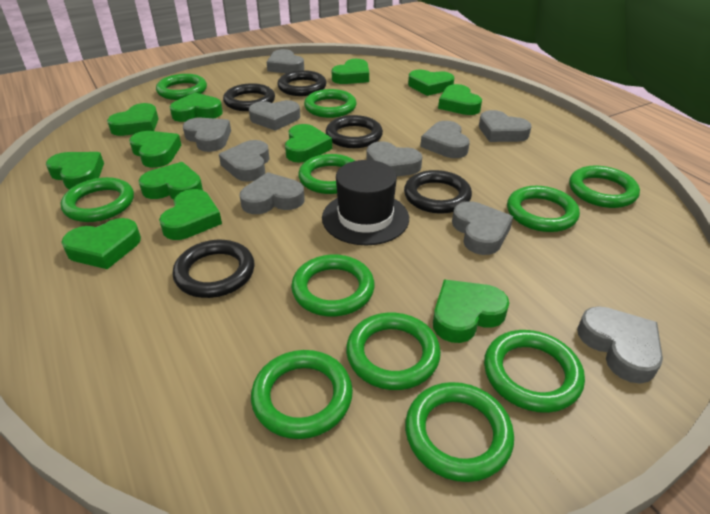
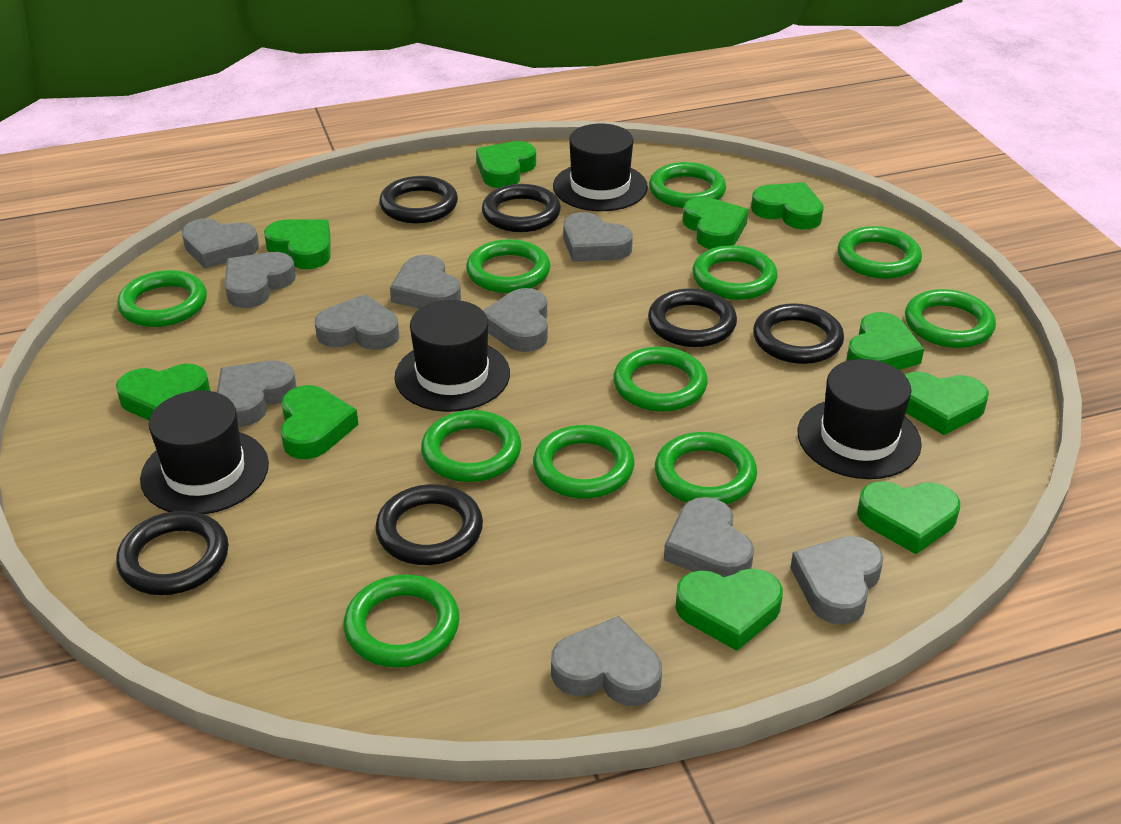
black hat: [322,160,409,245] = 1 -> [140,390,269,514] [394,300,510,412] [553,124,648,211] [798,359,922,479] = 4
black ring: [172,240,254,298] [223,83,275,111] [277,70,327,96] [326,115,383,148] [404,170,472,214] = 5 -> [116,511,229,595] [375,484,483,565] [379,176,458,224] [482,184,561,232] [648,288,737,347] [753,303,844,364] = 6
green heart: [46,152,104,189] [61,218,141,269] [107,103,159,136] [129,131,181,168] [138,162,203,200] [159,189,222,240] [170,93,223,122] [285,124,332,163] [332,59,369,84] [408,70,454,96] [433,280,509,343] [438,84,482,115] = 12 -> [116,364,210,420] [264,220,331,269] [280,385,359,459] [476,141,536,188] [675,569,783,651] [683,197,748,249] [751,182,824,229] [847,312,924,370] [857,481,960,554] [905,372,989,435] = 10

